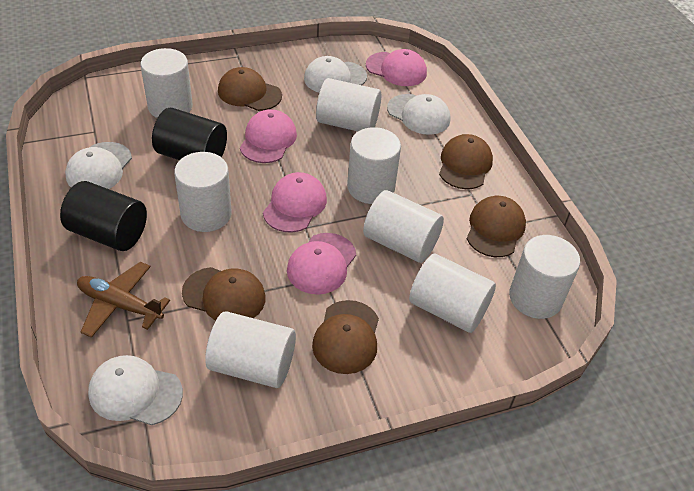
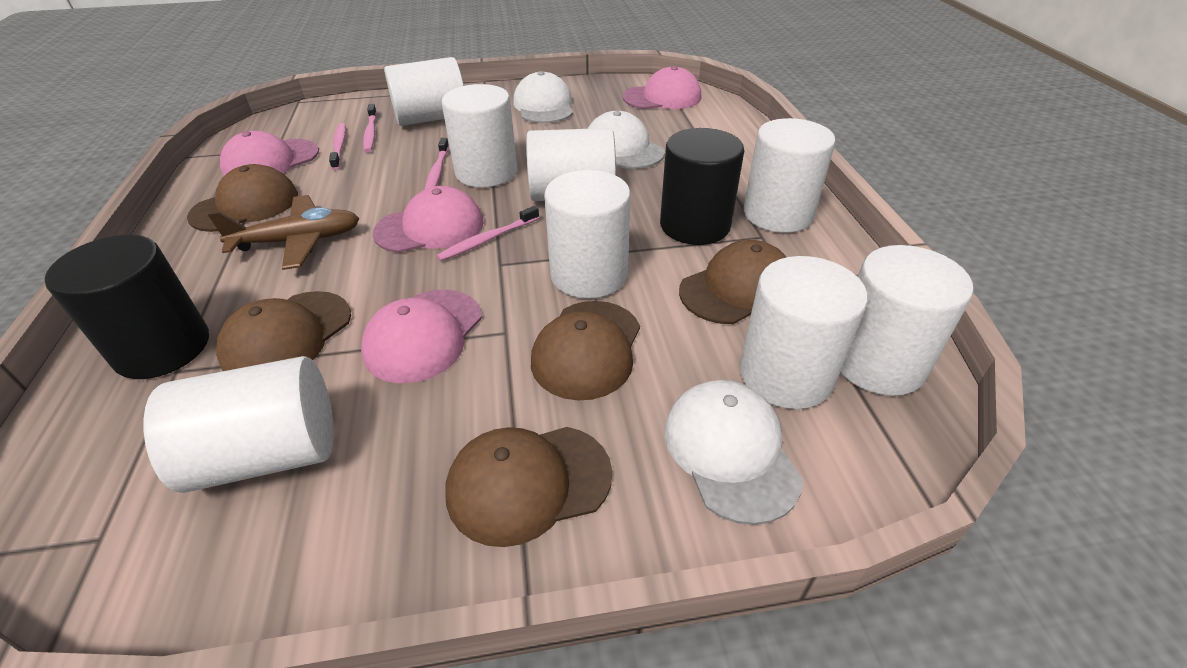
pink toothbrush: none = 0 -> [329,123,346,170] [363,104,377,153] [425,138,449,189] [436,206,539,261] = 4
white cap: [65,142,132,189] [88,355,183,425] [304,56,367,93] [387,94,450,135] = 4 -> [513,71,573,123] [588,111,665,169] [664,380,803,525] = 3

